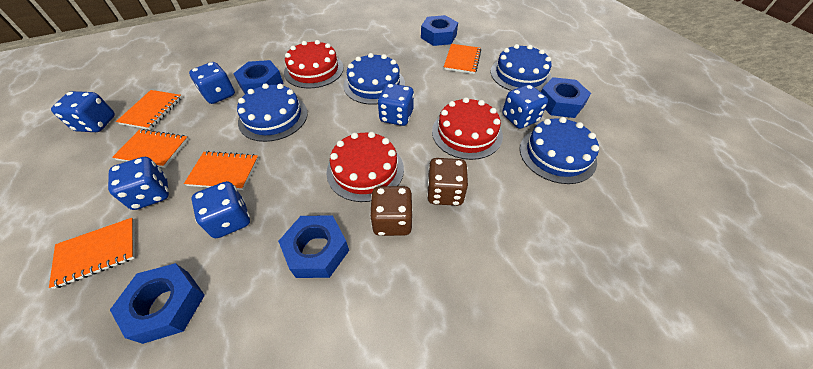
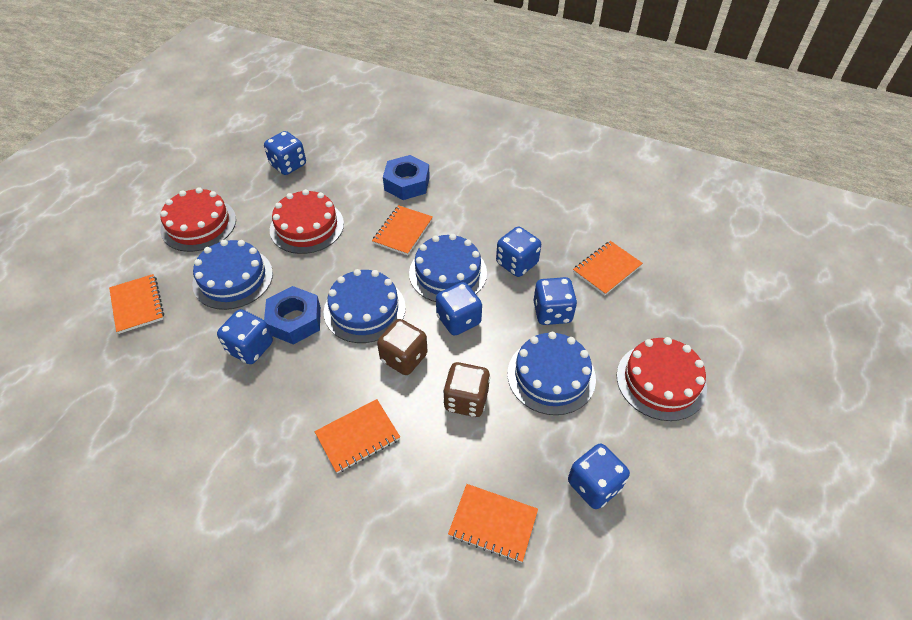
blue nut: [110,263,205,344] [233,60,283,94] [278,215,349,278] [421,15,458,46] [541,77,591,118] = 5 -> [264,286,321,345] [383,155,430,200] = 2

